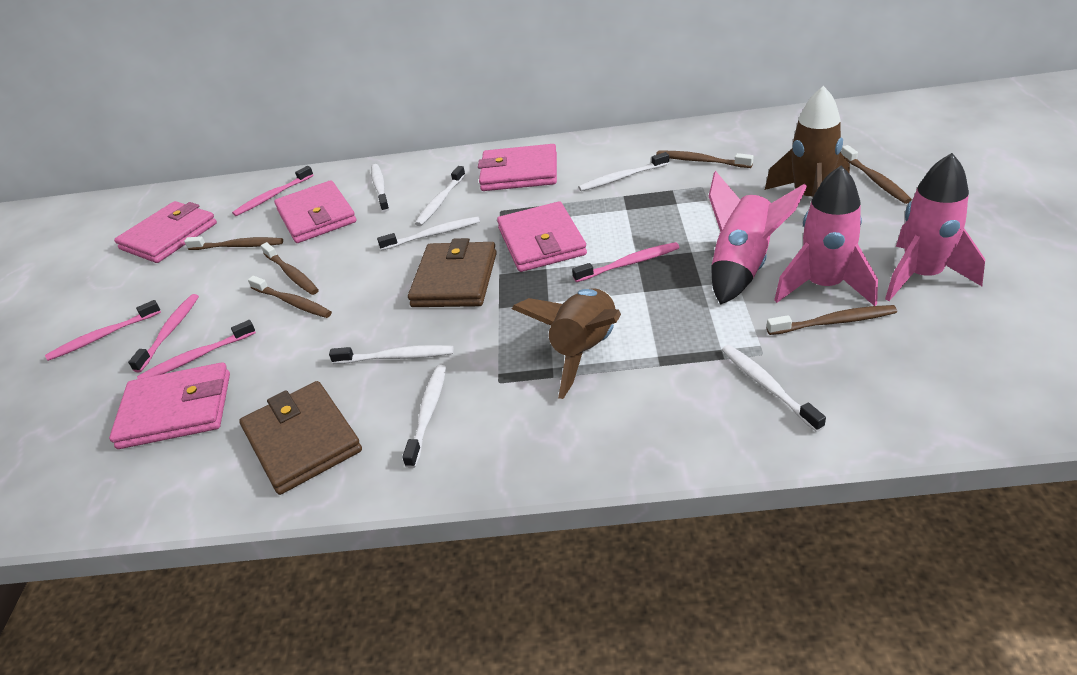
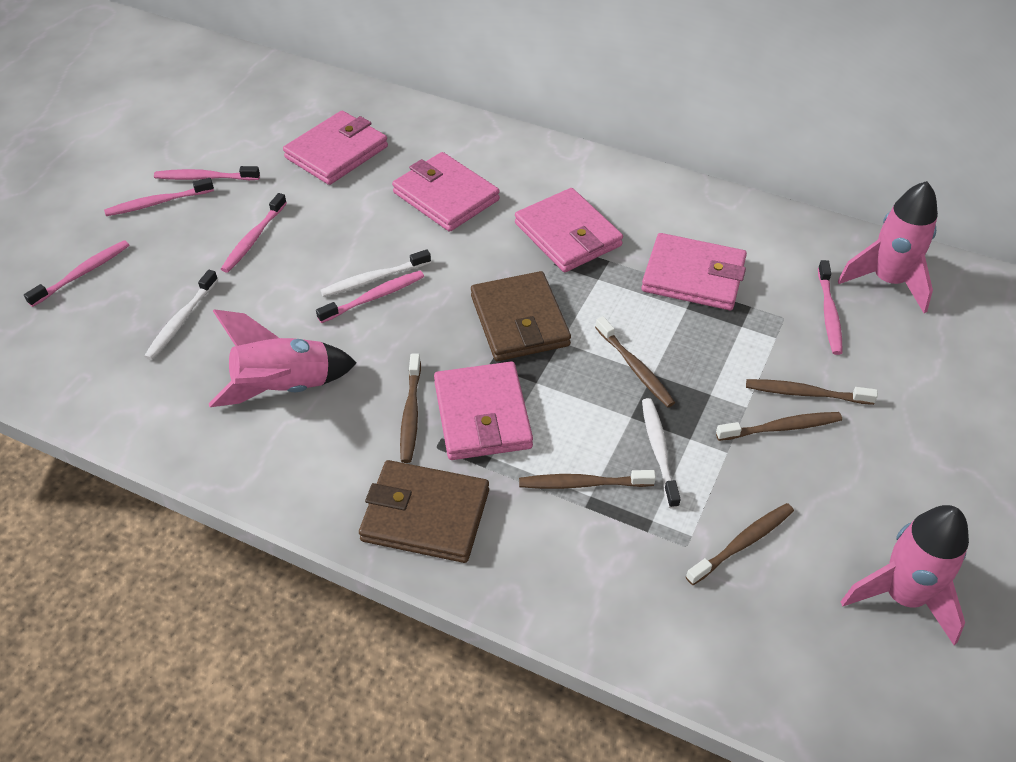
brown rocket: [512,289,621,399] [765,86,850,198] = 2 -> none = 0
pink toothbrush: [45,300,161,361] [128,294,199,372] [137,320,256,379] [232,166,314,216] [572,242,680,282] = 5 -> [24,240,129,307] [104,178,214,216] [154,166,260,180] [221,193,287,273] [316,271,424,323] [818,260,842,355] = 6
white toothbrush: [329,345,454,364] [371,164,389,212] [377,216,480,251] [402,365,446,468] [415,166,466,226] [578,152,669,191] [722,345,826,432] = 7 -> [144,270,218,360] [320,250,431,297] [642,398,681,509] = 3

